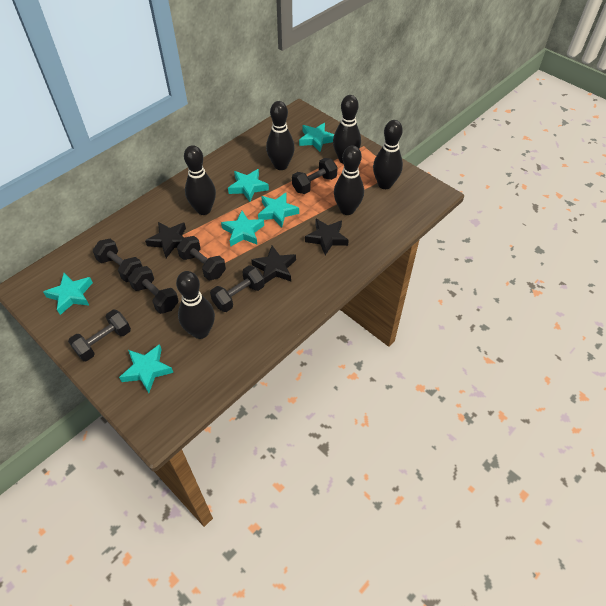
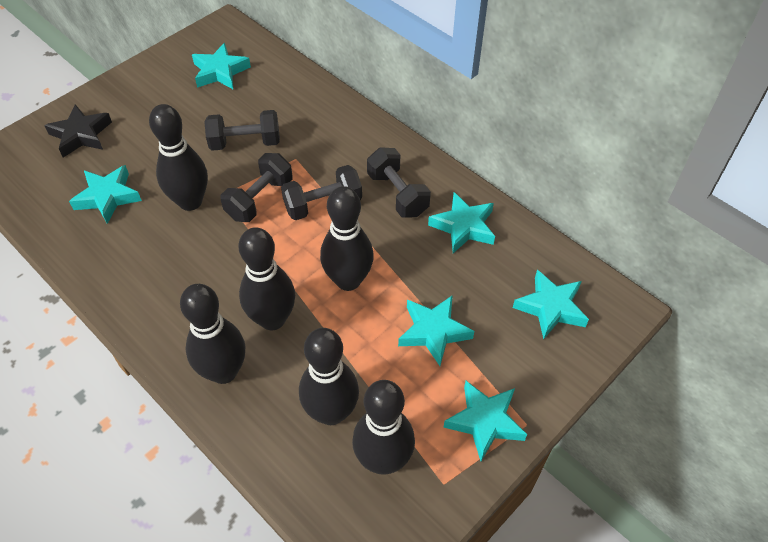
black dumbbell: [68,310,131,361] [93,239,143,282] [128,266,179,314] [177,236,226,280] [210,265,265,312] [292,158,338,194] = 6 -> [204,110,280,151] [220,153,293,222] [281,165,362,220] [367,147,431,218] = 4
black star: [145,222,186,258] [251,246,296,283] [305,219,349,255] = 3 -> [44,104,112,158] = 1

